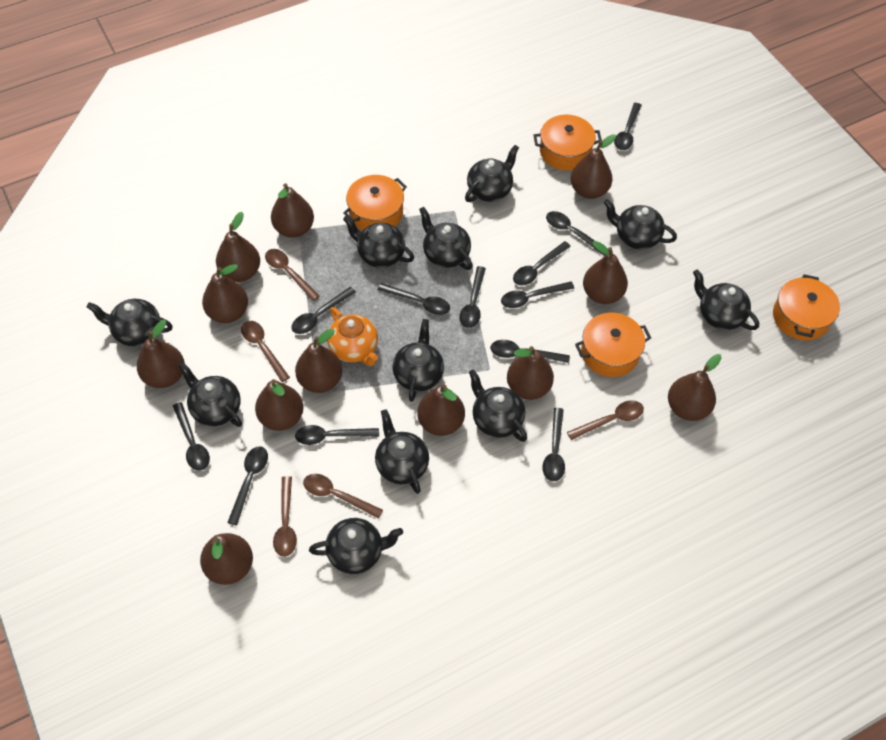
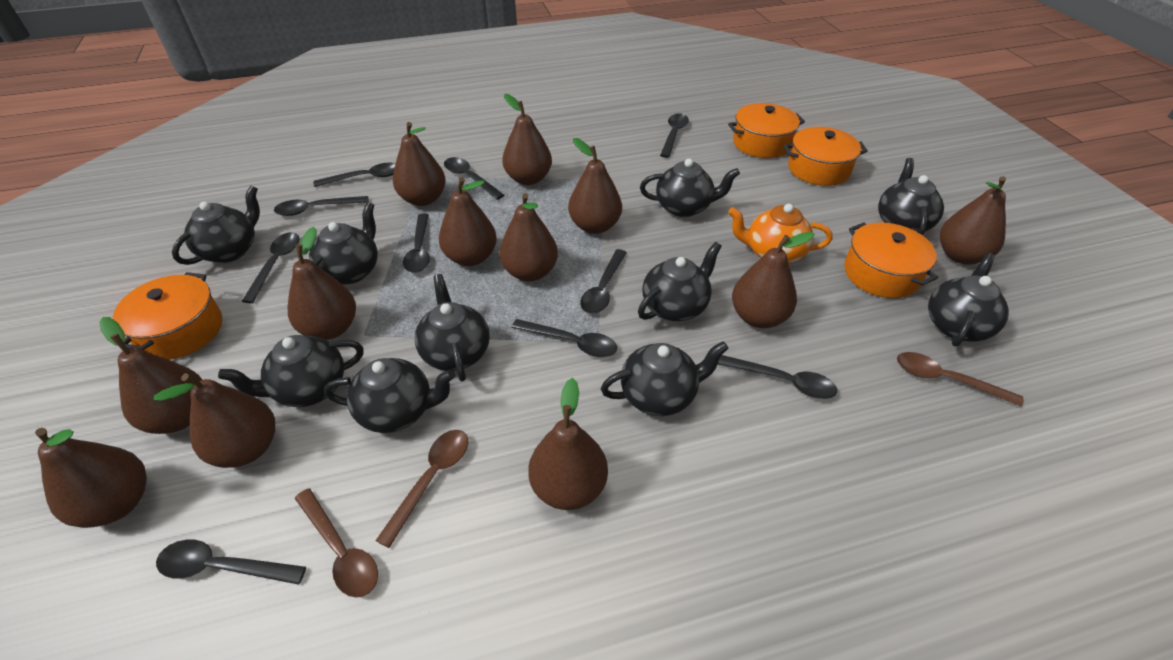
black spoon: [173,402,210,471] [227,446,268,526] [291,287,356,334] [295,425,379,445] [378,283,450,315] [459,266,486,328] [490,340,570,363] [501,281,574,308] [513,241,571,286] [542,408,565,481] [546,211,606,256] [614,103,642,150] = 12 -> [156,540,306,585] [242,232,299,303] [274,196,369,216] [314,163,396,187] [403,213,430,273] [444,157,504,200] [512,319,617,357] [580,249,627,314] [660,113,689,158] [718,355,837,399] = 10
black teapot: [86,299,172,346] [178,362,242,427] [309,518,403,574] [343,215,414,268] [375,409,429,494] [392,319,444,402] [419,207,472,270] [465,145,519,202] [469,369,527,442] [604,199,677,249] [693,269,759,330] = 11 -> [172,186,260,265] [218,335,363,407] [309,202,378,284] [324,358,455,433] [415,274,490,381] [601,341,729,416] [638,242,722,321] [640,159,740,217] [878,158,944,235] [928,253,1009,346] = 10
brown spoon: [241,321,290,382] [265,249,320,301] [273,476,297,557] [303,474,383,519] [567,400,644,440] = 5 -> [295,488,378,598] [375,430,468,548] [897,352,1023,407] = 3

